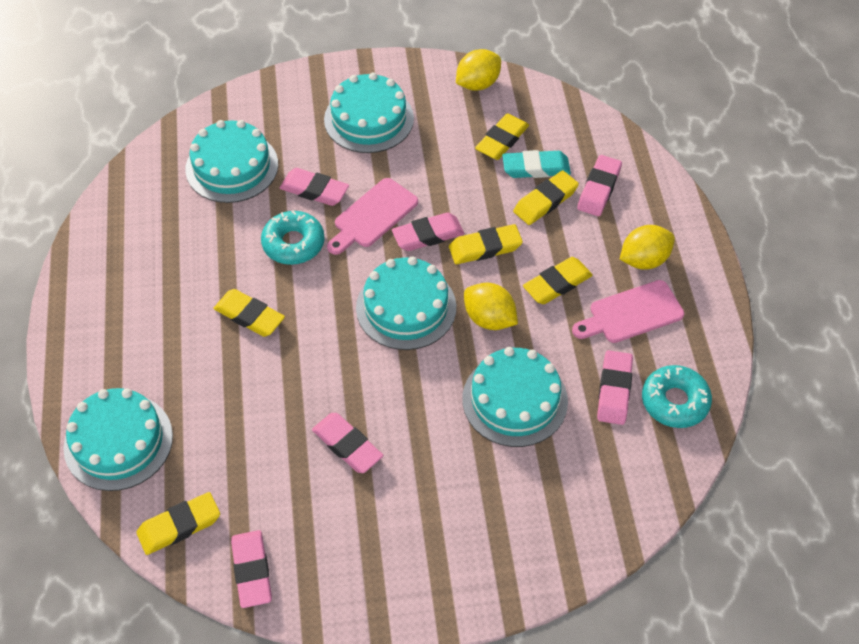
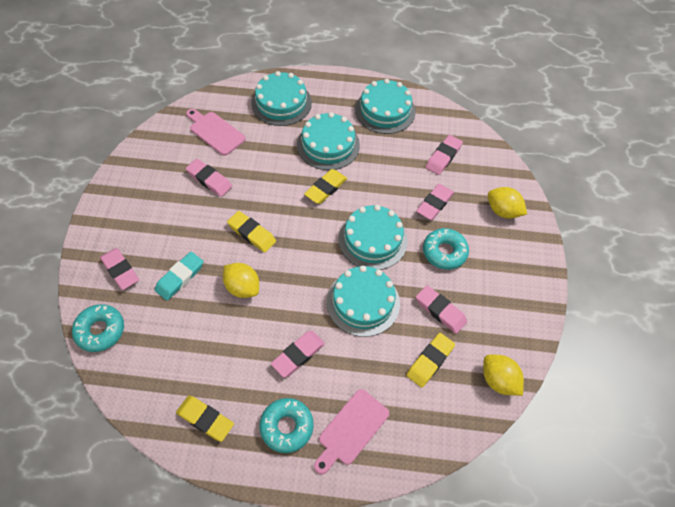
turquoise donut: [261,210,325,265] [642,365,712,428] = 2 -> [72,304,124,352] [259,398,314,453] [423,228,469,270] = 3
yellow eraser: [136,492,220,555] [213,289,285,337] [449,224,523,264] [475,113,529,160] [513,170,579,225] [523,257,593,304] = 6 -> [176,396,234,442] [227,211,276,253] [304,169,347,204] [406,333,455,388] = 4

